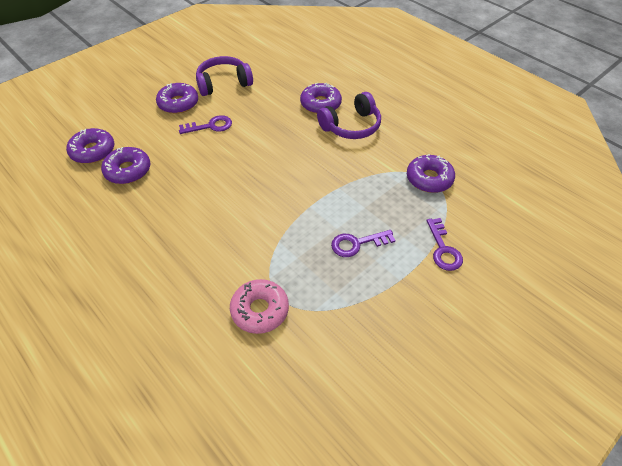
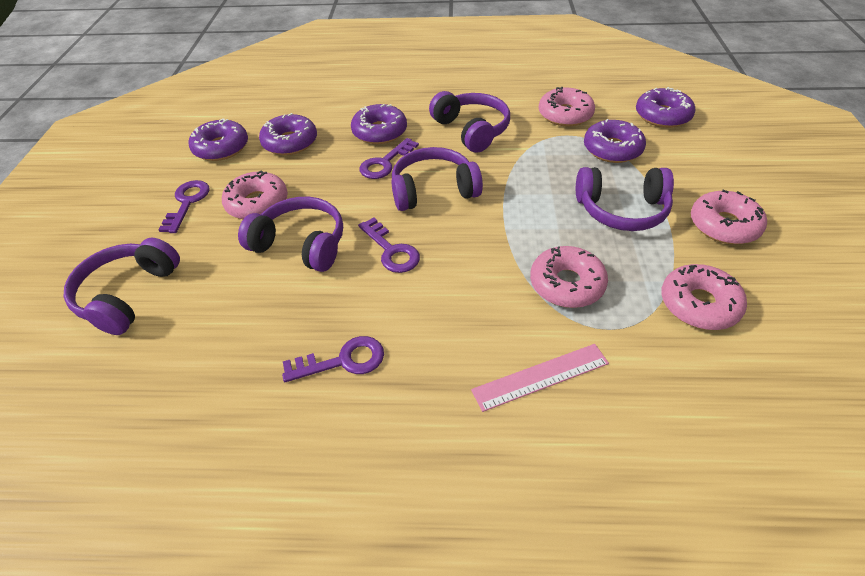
pink donut: [230,279,289,334] = 1 -> [222,171,288,219] [530,246,608,308] [539,86,595,126] [661,264,747,330] [691,190,767,244] = 5
pink ruler: none = 0 -> [471,344,609,412] = 1
purple headphones: [196,56,253,96] [317,92,381,139] = 2 -> [64,238,180,335] [238,197,343,272] [391,147,483,211] [429,91,510,153] [576,167,674,231] = 5
purple key: [179,115,232,134] [331,230,396,257] [426,218,463,271] = 3 -> [158,180,210,233] [282,336,384,382] [358,217,420,273] [360,138,419,179] = 4

